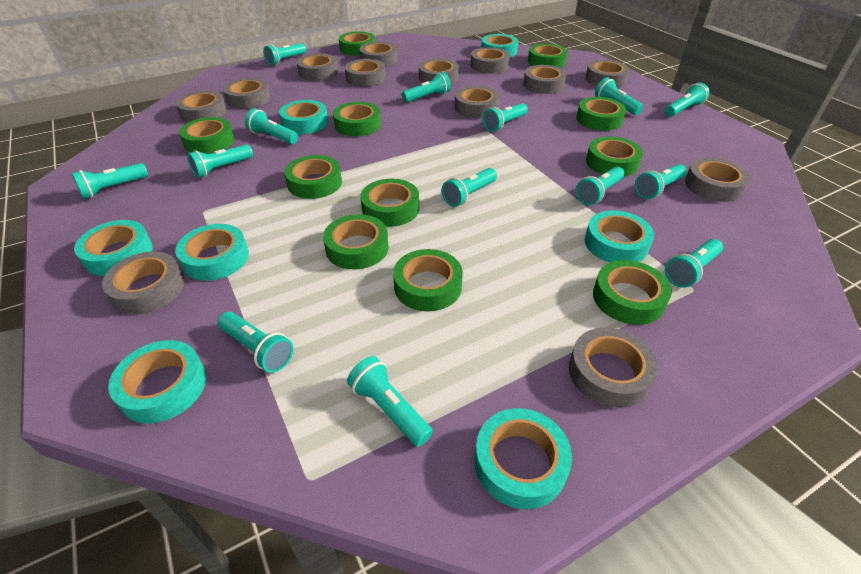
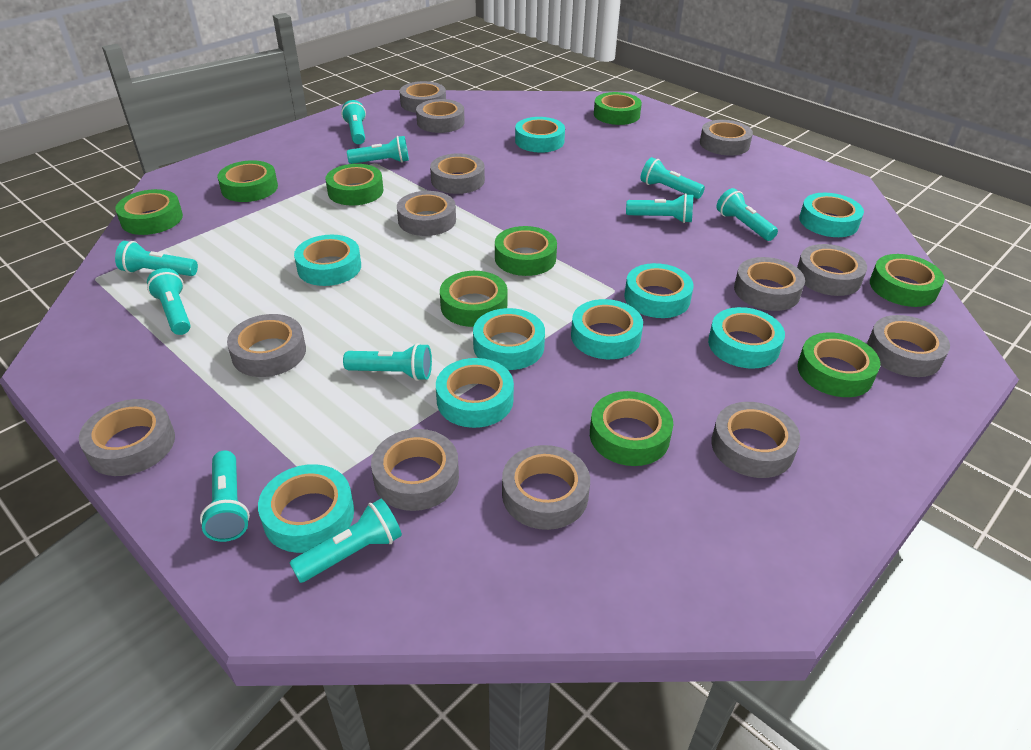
green tape: [179,117,235,154] [284,155,342,199] [323,214,389,270] [333,102,381,136] [339,31,375,56] [360,179,419,227] [393,249,463,311] [528,44,568,68] [576,97,626,131] [586,136,643,177] [593,260,672,325] = 11 -> [115,189,183,235] [217,160,278,202] [326,164,383,206] [440,271,508,327] [495,226,557,276] [590,391,673,466] [594,92,642,125] [797,332,880,397] [870,254,945,307] = 9
turquoise flashlight: [72,163,148,199] [187,145,253,178] [218,312,293,373] [245,109,298,144] [263,43,306,65] [347,356,433,447] [402,72,451,103] [441,168,497,207] [482,103,528,132] [575,167,624,205] [595,77,643,115] [635,164,687,199] [665,82,710,117] [665,239,723,288] = 14 -> [115,241,198,276] [147,268,191,335] [200,450,250,542] [290,499,402,583] [341,100,366,144] [343,343,432,381] [347,136,409,164] [626,193,693,223] [641,157,705,199] [716,188,778,241] = 10
turquoise tape: [74,220,153,276] [108,340,206,424] [175,224,249,281] [279,100,328,134] [475,408,572,509] [481,34,518,57] [585,210,654,262] = 7 -> [258,464,354,553] [294,235,361,286] [436,358,514,428] [473,308,545,370] [515,117,565,153] [571,299,643,359] [624,263,694,318] [708,307,785,369] [799,193,864,237] = 9

